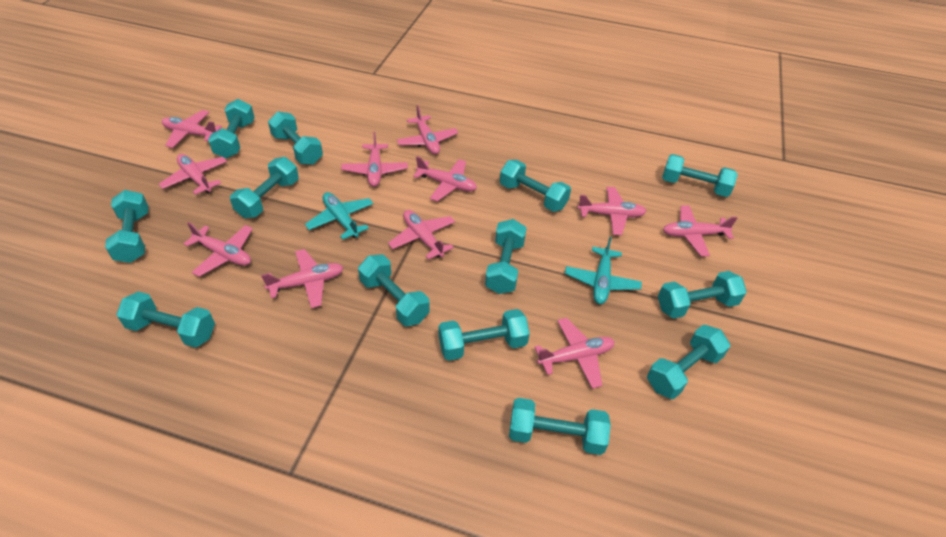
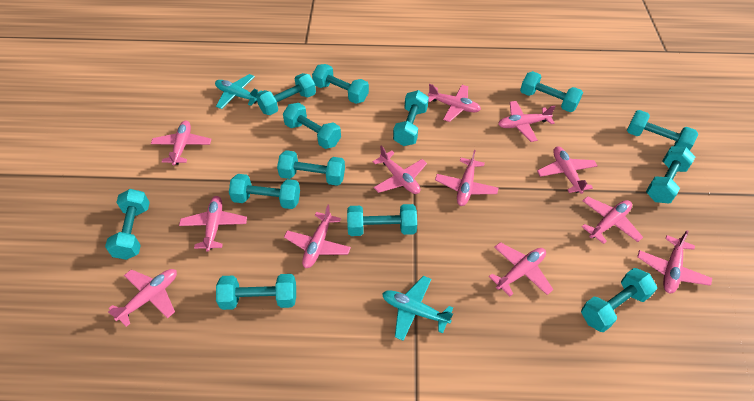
pink plane: [159,154,227,195] [162,110,222,148] [184,222,253,277] [261,249,344,308] [341,132,408,187] [388,210,455,260] [397,105,458,154] [413,156,477,201] [535,318,615,389] [577,187,647,235] [663,205,737,256] = 11 -> [108,269,177,327] [151,121,211,165] [179,196,247,252] [284,205,351,268] [373,145,427,194] [428,84,481,122] [435,150,498,206] [489,242,553,296] [498,101,556,142] [537,146,598,194] [582,196,643,244] [637,230,712,293] = 12

